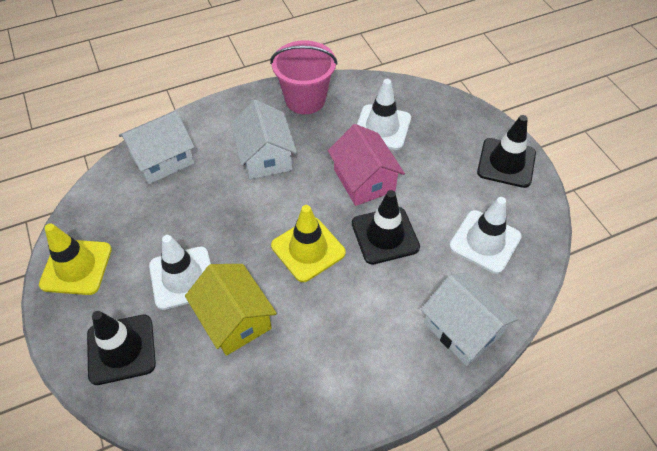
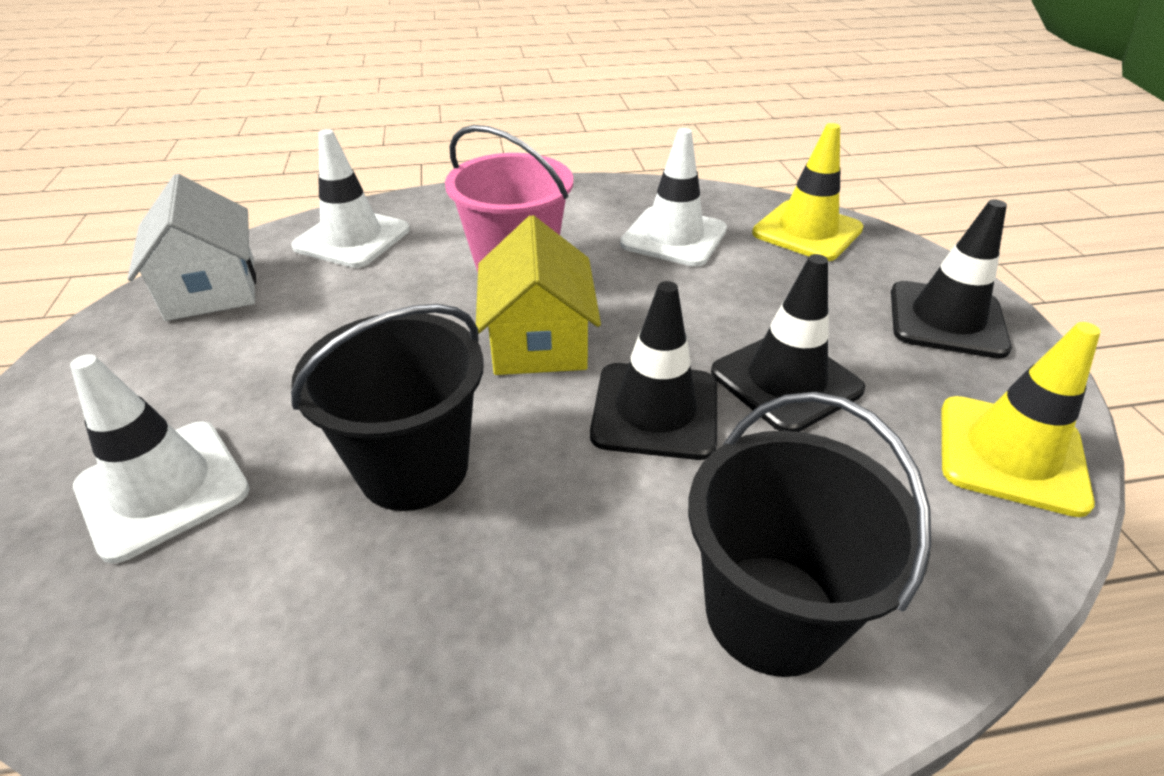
black bucket: none = 0 -> [291,304,484,511] [688,392,931,677] = 2
pink house: [328,124,405,206] = 1 -> none = 0
white house: [119,111,194,184] [230,100,297,179] [421,272,518,366] = 3 -> [127,174,256,321] = 1

